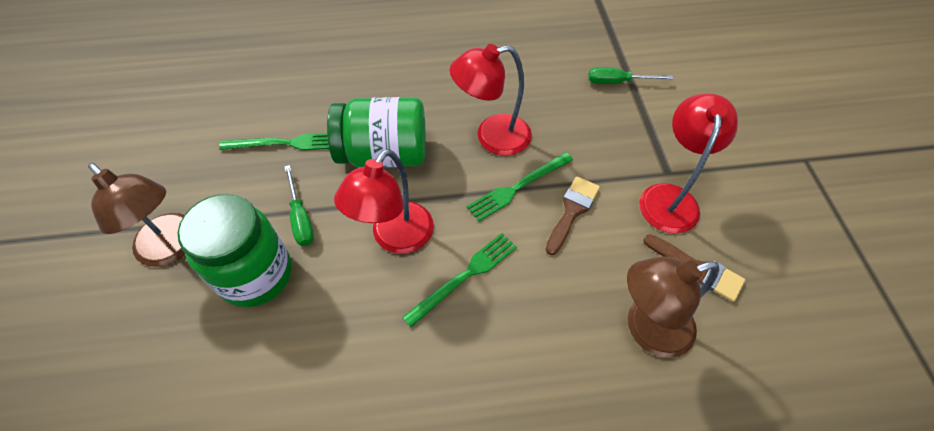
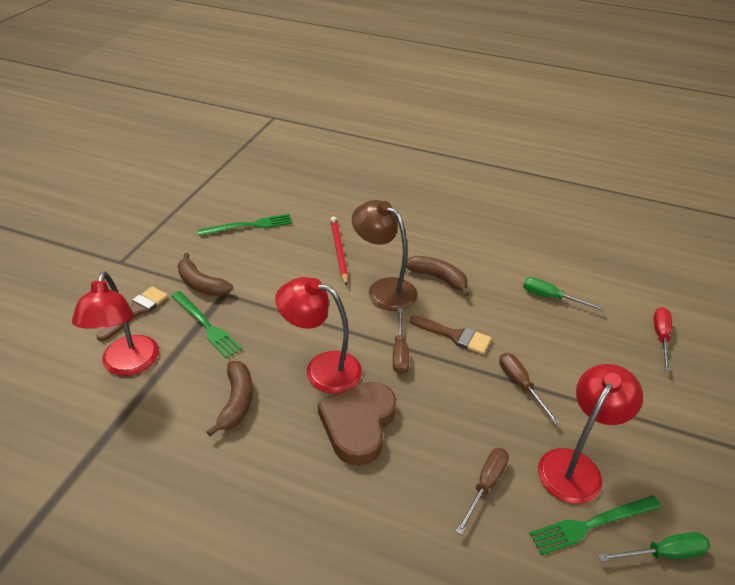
brown banana: none = 0 -> [178,253,233,296] [206,361,253,436] [406,256,469,296] = 3
brown heart: none = 0 -> [318,382,396,466] = 1
brown lamp: [88,163,185,267] [627,257,720,358] = 2 -> [352,200,417,311] = 1
brown screwdriver: none = 0 -> [393,308,409,374] [456,448,509,535] [499,353,560,424] = 3
green jar: [178,194,292,307] [327,97,426,167] = 2 -> none = 0
red pencil: none = 0 -> [330,217,348,286] = 1
red screwdriver: none = 0 -> [654,307,672,371] = 1

